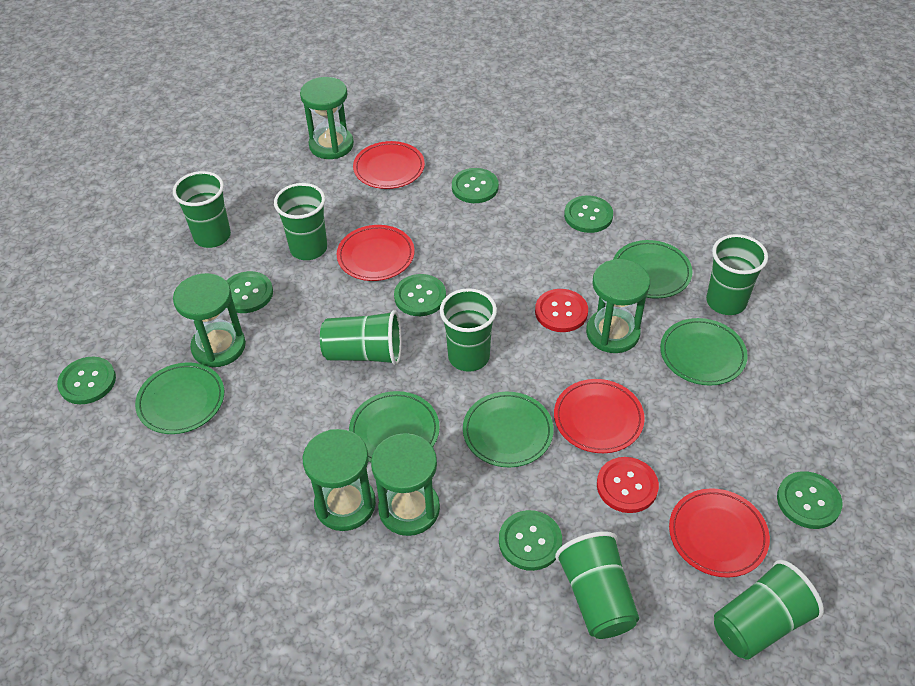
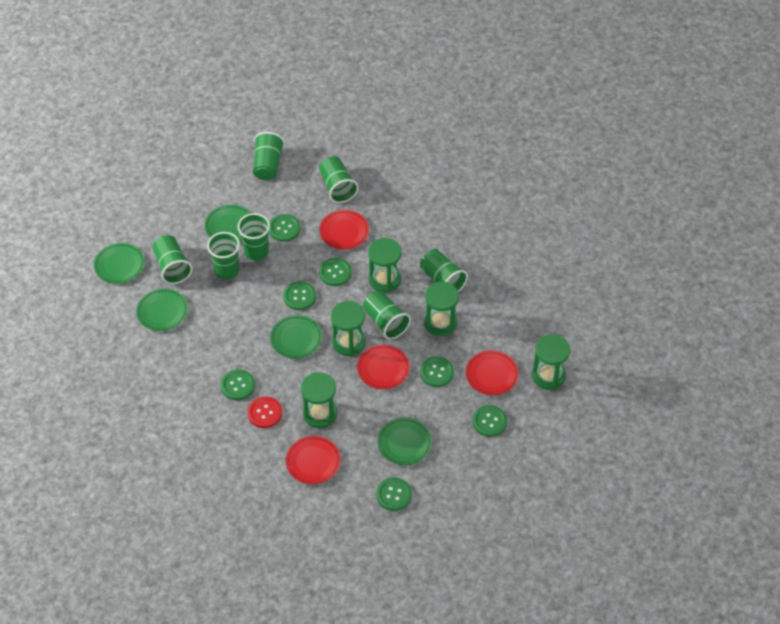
red button: [535,289,588,332] [597,457,659,513] = 2 -> [247,396,282,428] = 1

